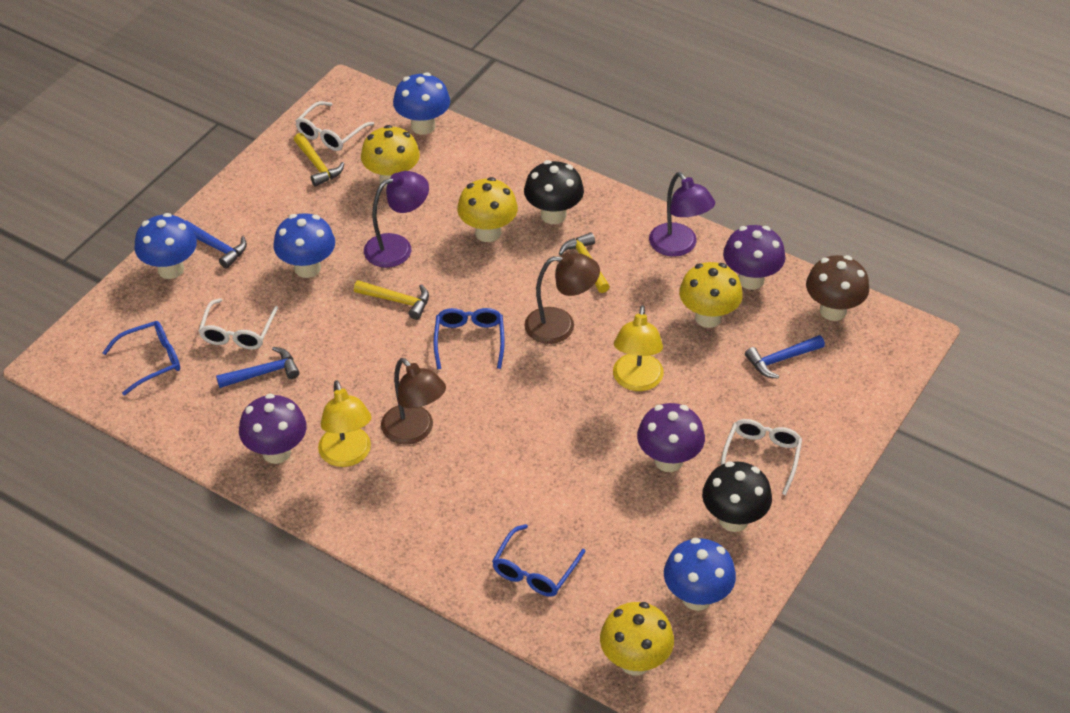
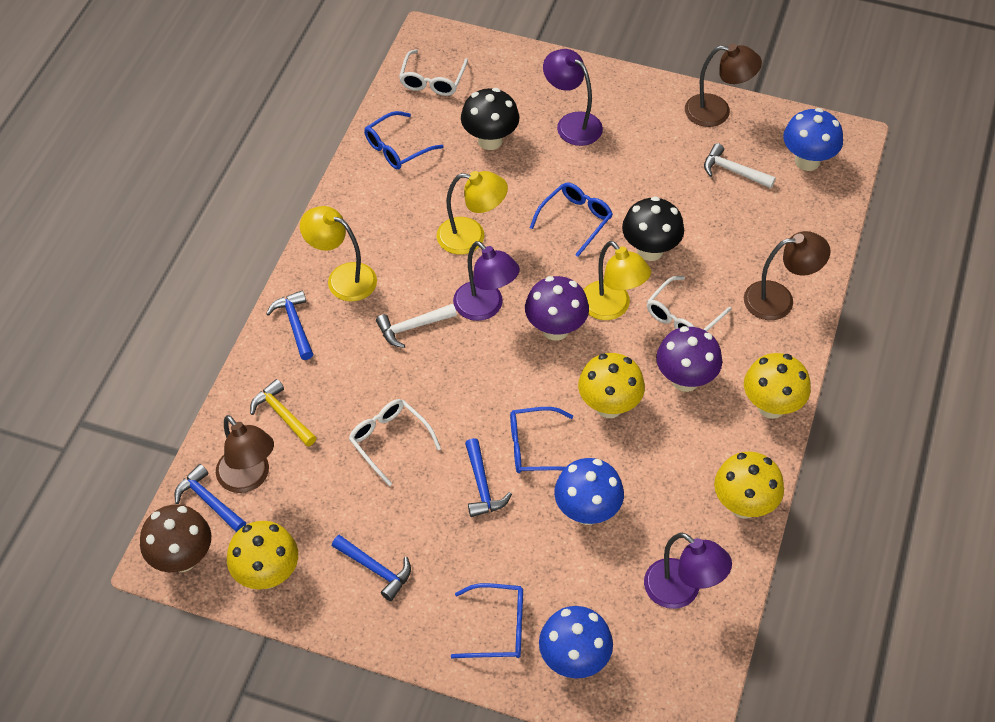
blue glasses: [102,321,180,395] [434,308,505,369] [492,524,586,597] = 3 -> [364,111,443,169] [451,583,523,658] [510,407,573,473] [530,182,613,257] = 4
blue hammer: [186,220,247,269] [216,347,299,388] [745,335,825,379] = 3 -> [174,464,246,532] [266,290,313,360] [332,535,411,601] [465,438,512,517] = 4
blue mushroom: [134,213,197,279] [274,213,335,278] [393,73,450,135] [664,538,736,611] = 4 -> [539,606,613,678] [554,458,624,525] [783,108,843,171] = 3
brown lamp: [381,358,446,445] [525,253,600,344] = 2 -> [216,415,274,493] [685,44,762,127] [744,231,831,320] = 3
purple lamp: [364,171,429,268] [649,172,715,257] = 2 -> [453,241,520,321] [543,49,603,146] [644,533,732,609] = 3
purple mushroom: [239,394,306,464] [637,403,705,472] [723,225,785,290] = 3 -> [525,276,589,341] [656,326,722,392] = 2
white hammer: none = 0 -> [376,304,457,348] [704,143,776,188] = 2
yellow hammer: [294,133,344,187] [354,280,429,320] [559,232,610,293] = 3 -> [250,379,317,447] = 1
yellow lamp: [318,380,371,467] [613,305,664,391] = 2 -> [300,206,377,302] [437,171,508,255] [584,241,651,320] = 3

